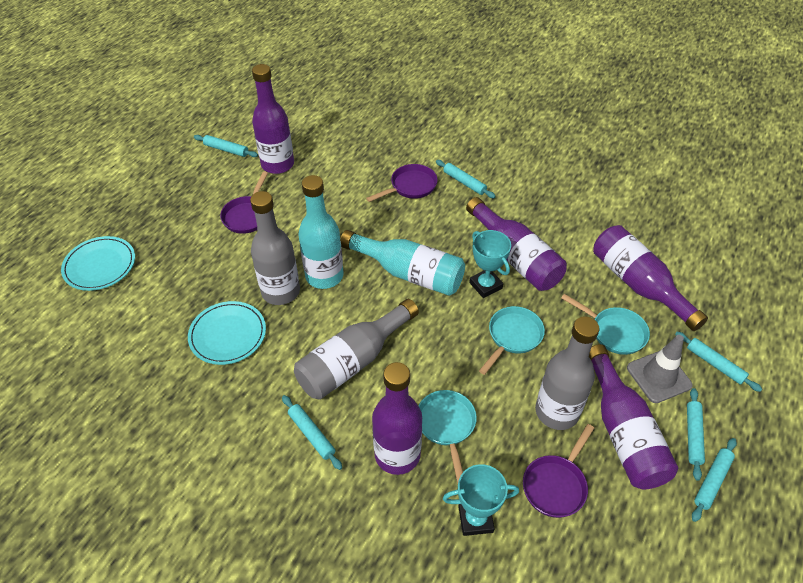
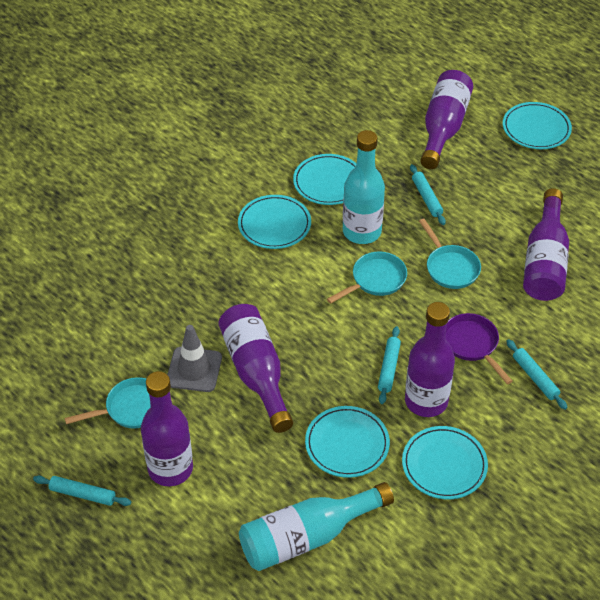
grey bottle: [250,191,300,305] [294,299,419,400] [535,316,599,430] = 3 -> none = 0
purple pan: [220,171,268,234] [366,164,438,202] [523,424,594,518] = 3 -> [445,313,513,384] = 1
turquoise plate: [61,236,135,291] [188,301,266,365] = 2 -> [238,195,311,249] [293,154,356,205] [305,406,390,478] [402,426,488,499] [503,102,572,149] = 5
turquoise rolling pin: [194,135,258,157] [282,395,342,470] [436,160,496,198] [675,332,762,392] [687,388,705,481] [692,438,737,522] = 6 -> [33,476,131,506] [378,326,401,404] [410,164,446,225] [506,339,568,410] = 4
turquoise trophy: [443,464,519,536] [469,230,511,298] = 2 -> none = 0

